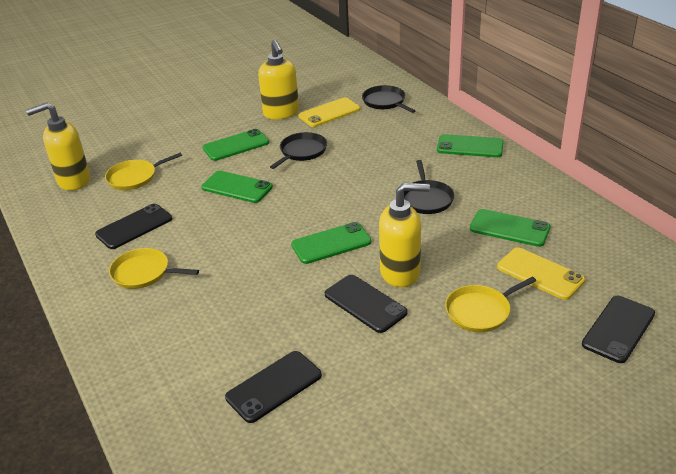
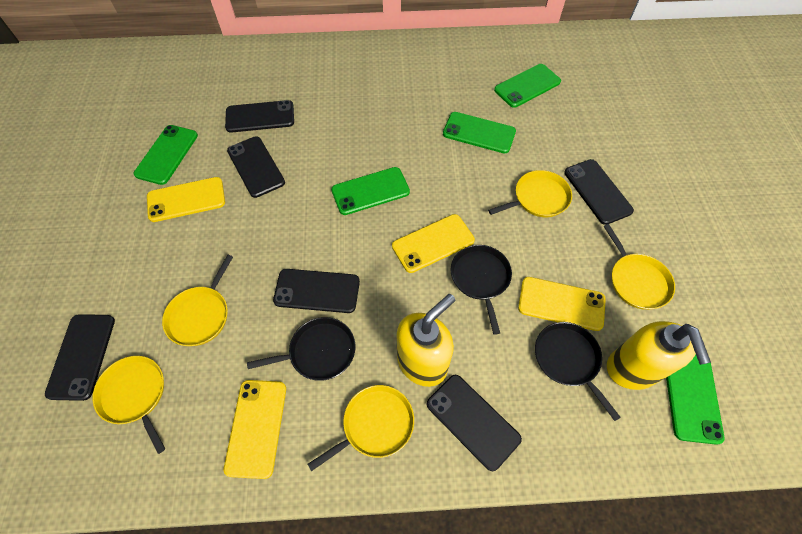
black phone: [95,204,172,249] [225,351,322,423] [325,275,408,333] [582,296,655,363] = 4 -> [45,314,115,401] [225,100,294,133] [227,136,285,198] [273,269,360,313] [427,375,522,471] [564,159,634,225] = 6
yellow pan: [105,153,182,190] [109,248,199,289] [445,277,536,332] = 3 -> [92,356,165,454] [162,255,233,346] [308,385,414,471] [488,170,572,217] [603,224,675,310] = 5
yellow phone: [299,97,360,127] [497,247,585,300] = 2 -> [147,177,225,222] [224,380,286,479] [392,214,475,273] [518,277,606,331] = 4
yellow soap dispenser: [26,102,90,191] [258,40,299,120] [379,183,430,287] = 3 -> [397,294,455,387] [607,321,711,390] = 2

